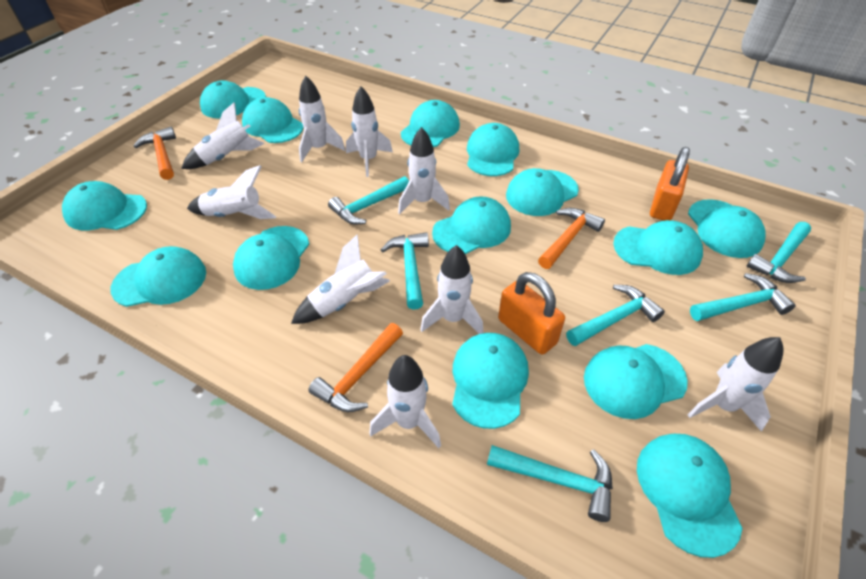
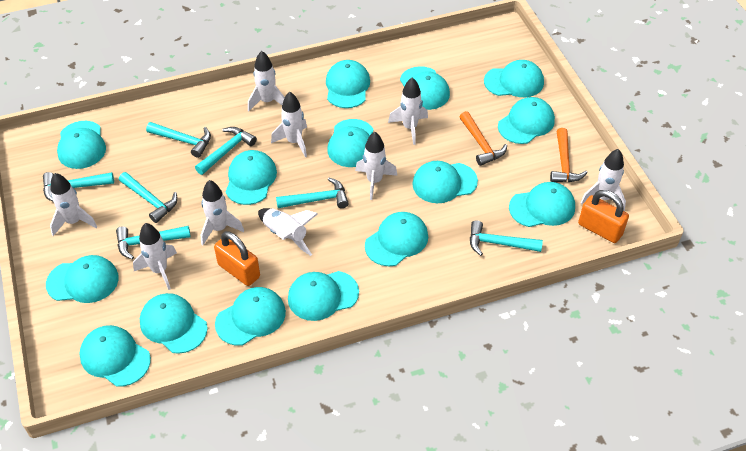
orange hammer: [133,127,176,180] [308,323,403,412] [538,208,605,269] = 3 -> [460,111,507,166] [550,128,588,182] = 2
turquoise cap: [62,181,147,230] [111,246,206,307] [200,80,266,119] [233,226,309,290] [242,97,304,143] [401,100,460,147] [432,196,511,254] [452,333,529,429] [467,123,519,176] [506,168,579,216] [584,344,688,419] [613,220,703,275] [637,434,743,558] [688,199,766,258] = 14 -> [46,255,119,303] [57,121,106,169] [79,325,151,387] [140,293,208,354] [215,287,286,346] [226,150,277,205] [288,271,359,321] [326,60,370,108] [327,119,374,167] [365,212,428,266] [400,66,450,110] [412,161,478,203] [484,60,544,97] [498,97,555,144] [509,182,575,227] = 15
turquoise hammer: [328,176,409,225] [381,232,429,310] [487,445,613,522] [566,285,665,346] [690,273,796,321] [747,222,811,283] = 6 -> [43,172,114,202] [116,226,191,260] [119,172,178,223] [146,122,211,158] [195,127,257,175] [276,178,349,208] [470,220,543,256] = 7

